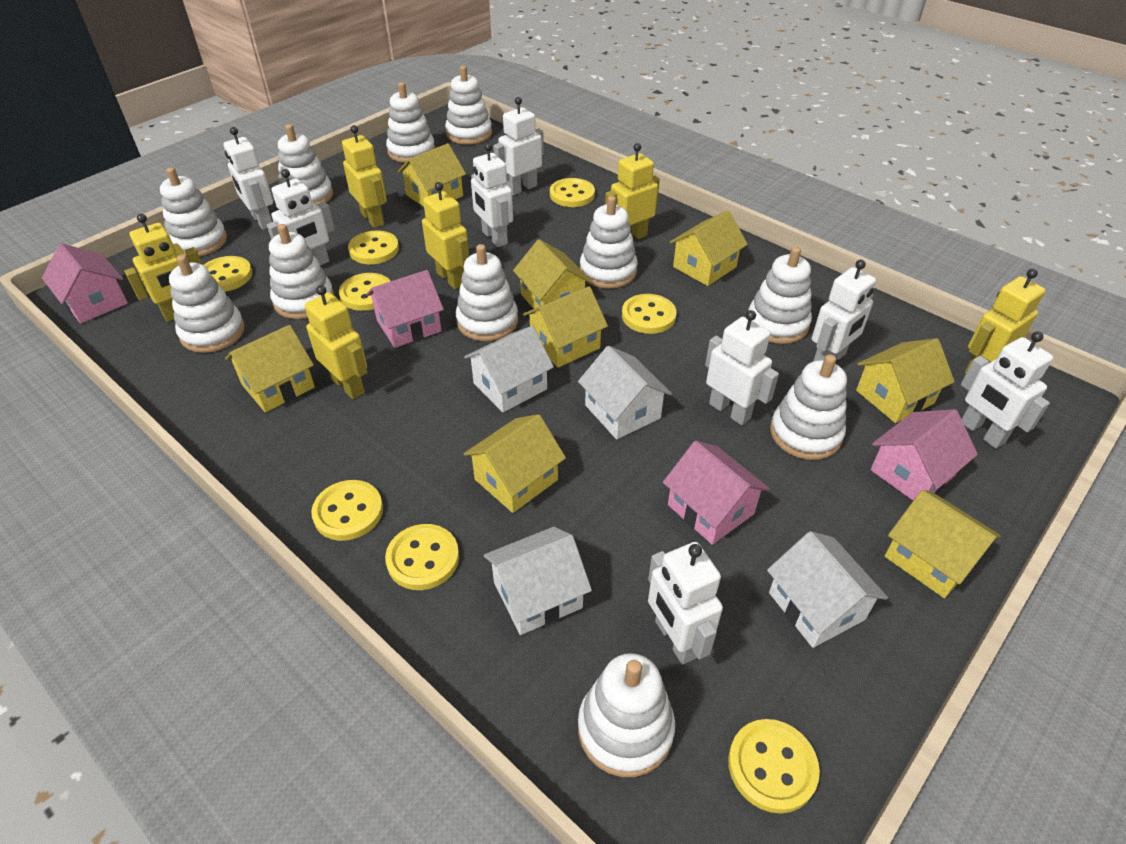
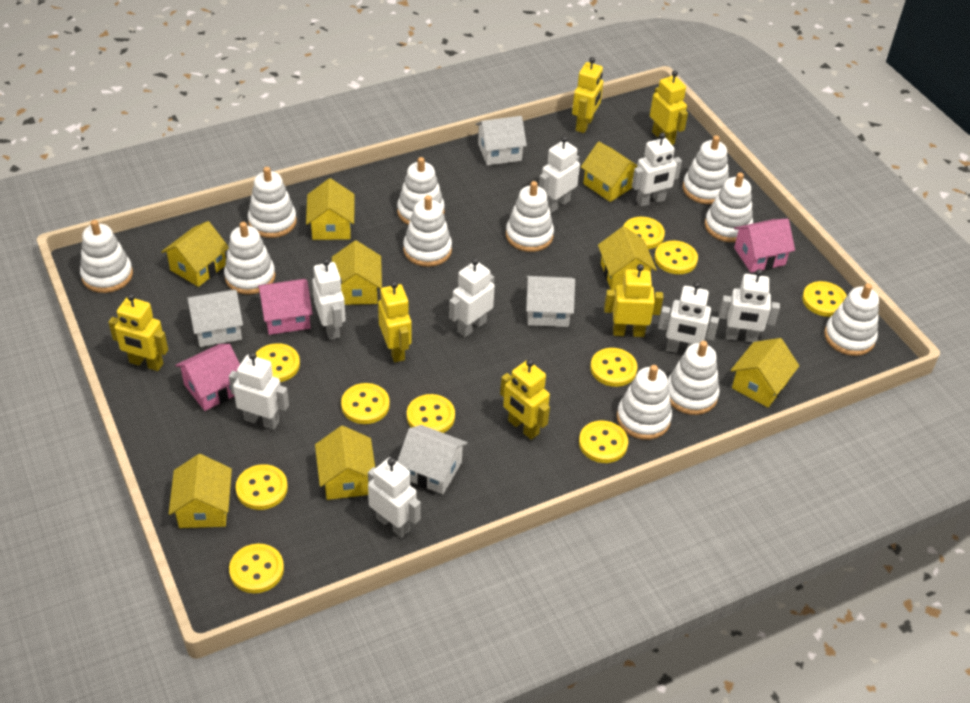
pink house: [42,243,128,323] [366,270,444,348] [663,441,770,545] [870,409,978,501] = 4 -> [175,344,240,411] [258,279,313,335] [734,219,795,273] = 3
yellow button: [204,256,252,292] [311,480,383,541] [339,273,390,311] [348,231,399,264] [385,524,459,590] [550,178,595,207] [622,294,677,334] [728,719,820,814] = 8 -> [229,544,284,593] [236,464,288,510] [256,343,300,382] [341,383,390,424] [407,394,455,433] [579,421,628,463] [590,348,637,387] [623,217,665,249] [655,240,698,274] [802,281,847,317] = 10

